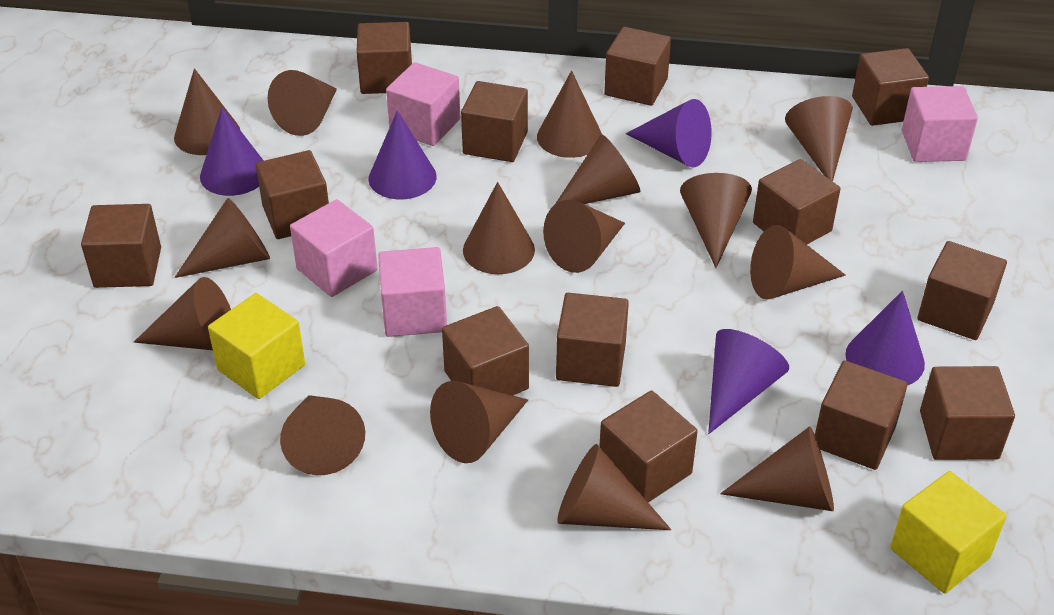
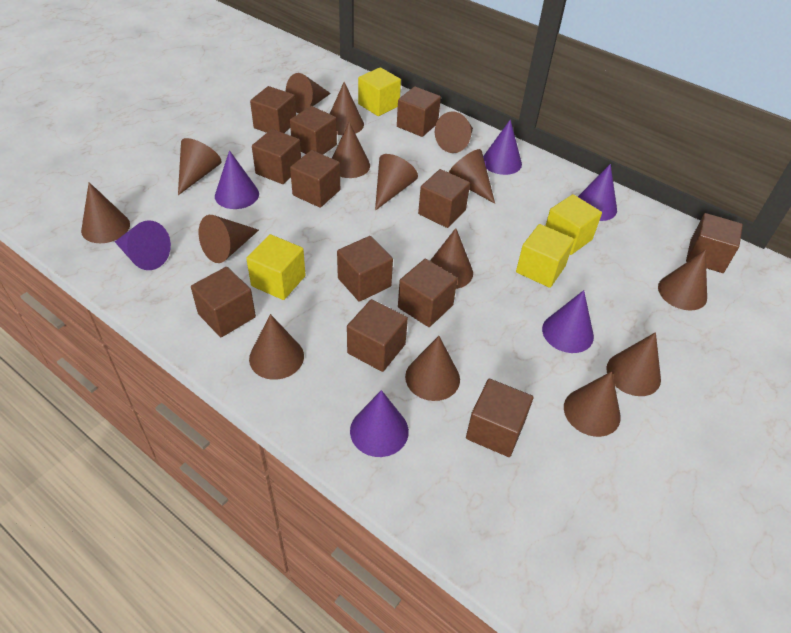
brown cube: [81,204,161,288] [256,150,329,239] [356,22,412,94] [442,306,529,395] [461,81,528,162] [556,293,629,387] [599,391,698,502] [604,27,671,106] [753,159,841,244] [815,360,908,470] [852,48,929,126] [918,241,1007,340] [920,366,1015,460] = 13 -> [191,267,256,337] [250,86,296,133] [252,129,301,184] [290,106,337,155] [290,150,340,208] [337,236,393,302] [347,299,408,372] [397,86,441,137] [398,259,458,327] [418,169,470,228] [466,379,533,457] [686,213,743,273] = 12
pink cube: [290,199,378,297] [378,247,447,337] [386,62,460,146] [902,86,978,162] = 4 -> none = 0
purple cone: [200,107,264,196] [368,110,437,199] [626,99,712,168] [708,329,789,434] [845,291,925,385] = 5 -> [115,220,171,270] [215,150,259,209] [350,390,409,457] [483,120,522,175] [542,290,594,353] [578,164,617,221] = 6
yellow cube: [208,293,305,399] [890,471,1006,594] = 2 -> [246,234,306,300] [358,67,401,116] [516,224,574,288] [545,194,602,255] = 4

